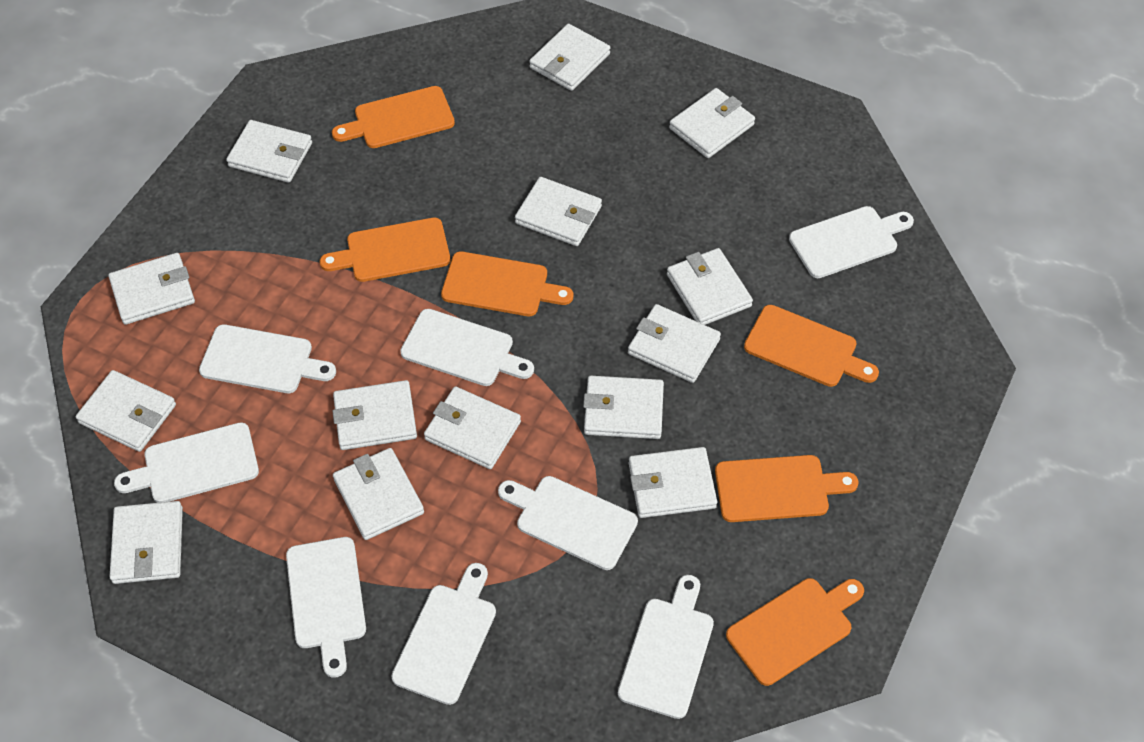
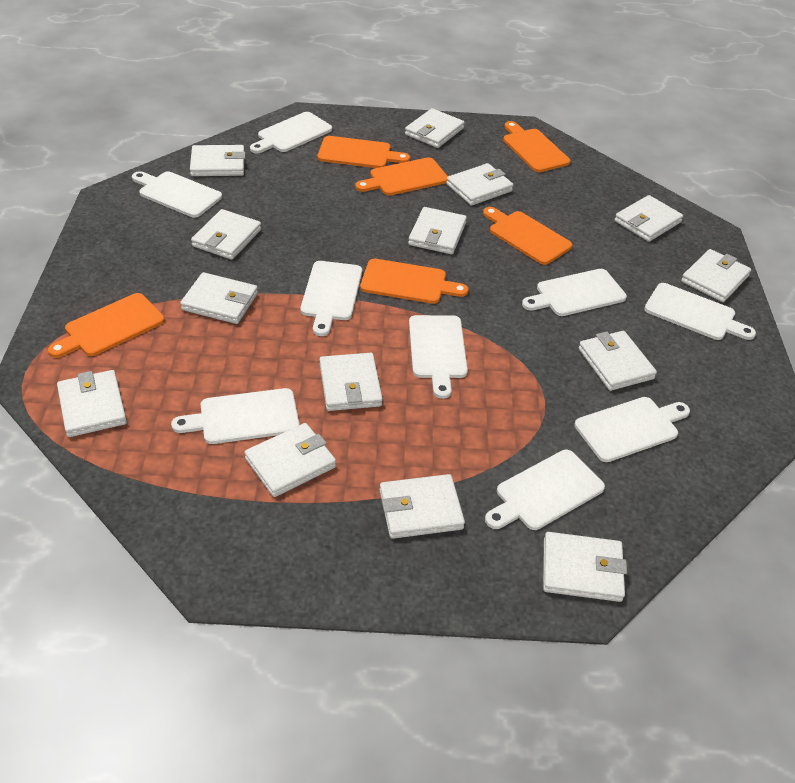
white cutting board: [114,422,259,503] [199,324,336,393] [286,537,366,678] [392,563,496,705] [400,309,534,386] [498,476,638,570] [618,575,714,719] [789,206,914,278] = 8 -> [132,171,222,218] [171,388,300,444] [250,112,332,153] [300,261,362,336] [409,315,468,399] [485,450,605,530] [522,269,627,316] [574,397,690,462] [644,283,756,340] = 9

